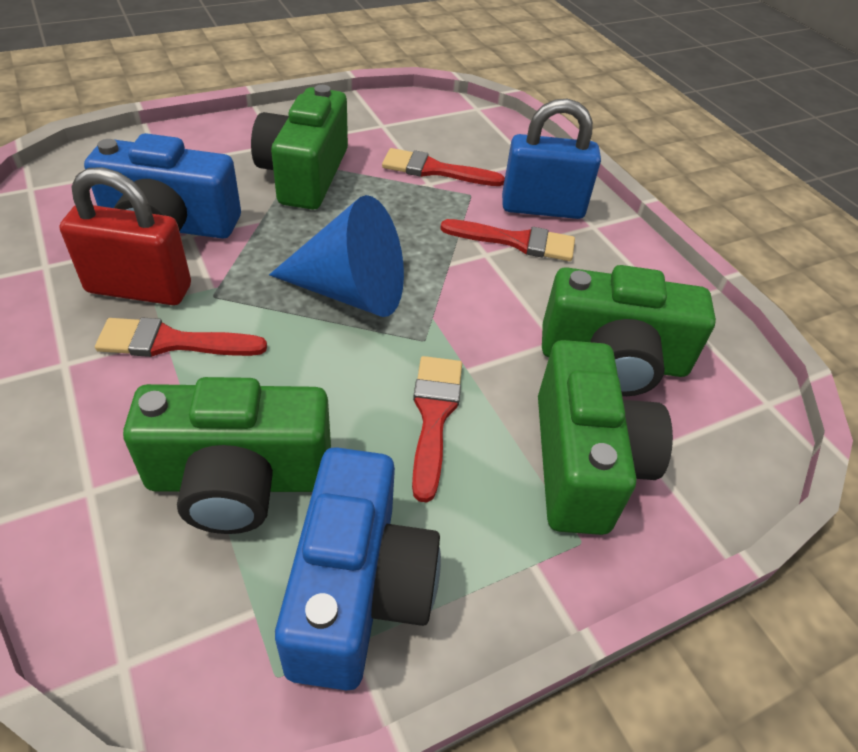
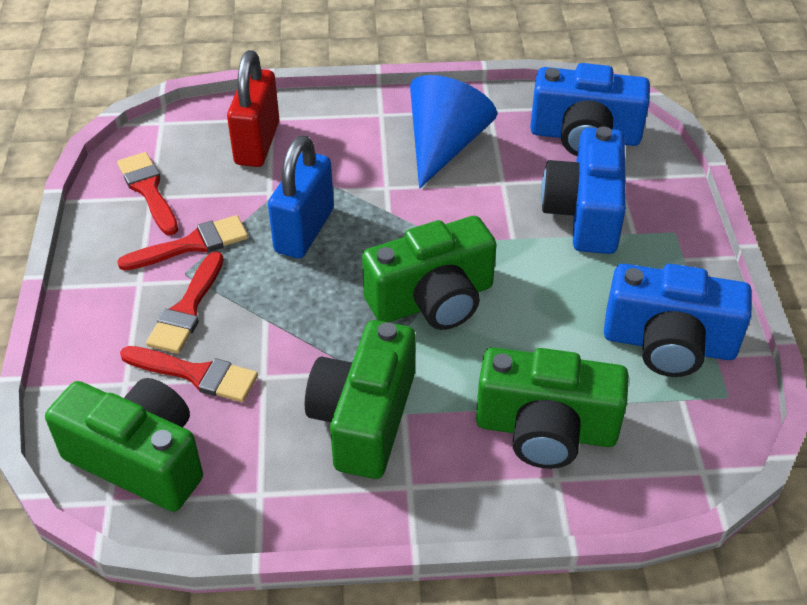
blue camera: [84,133,241,239] [275,447,441,690] = 2 -> [530,63,650,156] [541,127,626,254] [604,264,752,377] = 3

